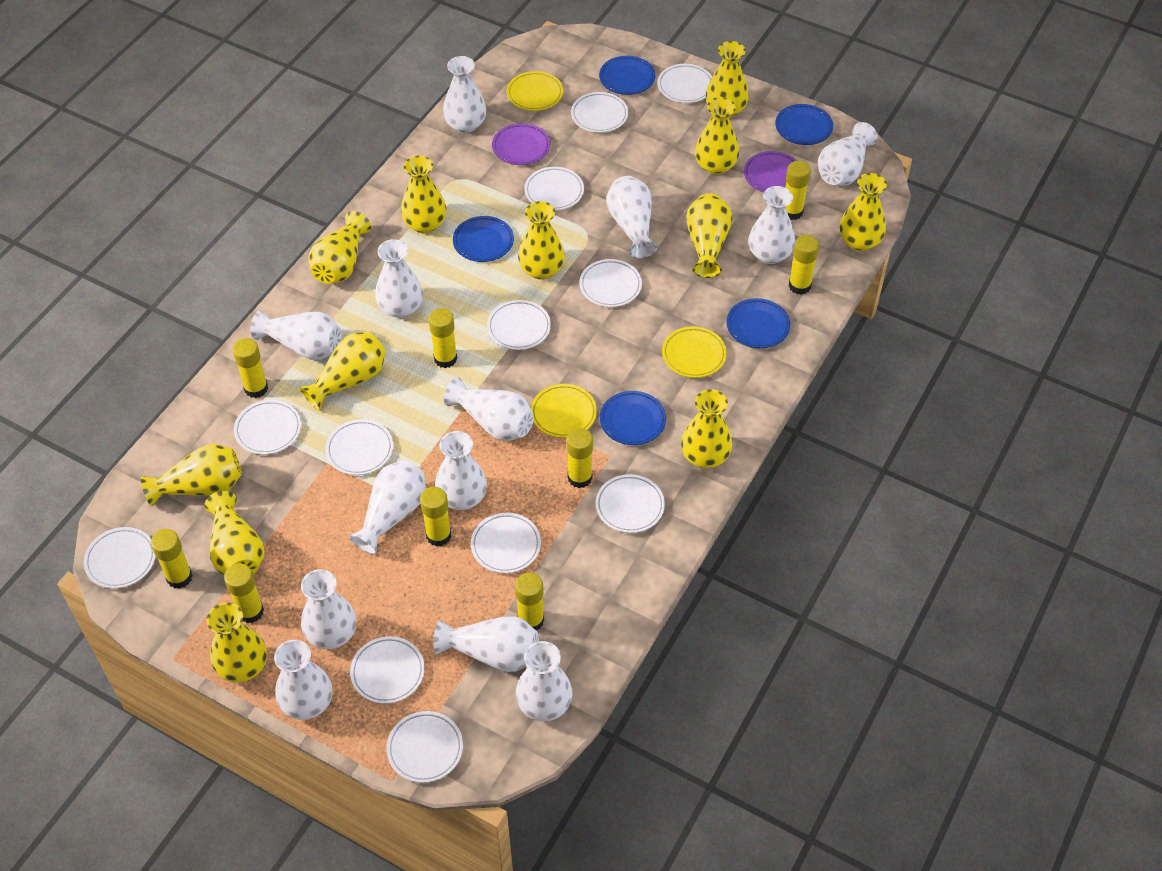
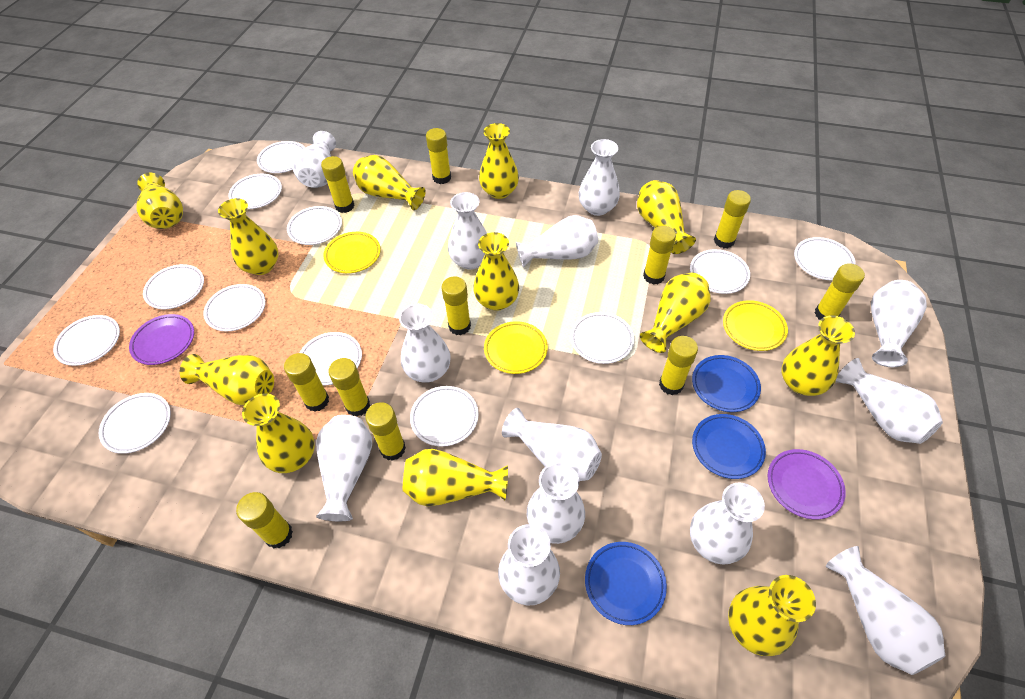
blue plate: [453,216,514,262] [599,56,656,95] [600,391,666,445] [726,298,790,348] [775,104,833,145] = 5 -> [585,542,667,625] [692,355,761,412] [692,414,766,479] = 3
yellow glue stick: [151,529,193,589] [224,563,264,623] [232,338,268,398] [420,487,451,547] [429,308,457,368] [515,572,544,631] [567,428,593,488] [785,161,811,220] [789,235,819,295] = 9 -> [236,492,293,548] [284,353,329,412] [321,156,355,213] [328,358,370,417] [365,402,406,461] [426,128,451,184] [441,277,471,335] [643,226,676,284] [659,336,698,395] [714,190,751,248] [815,263,865,320] = 11

